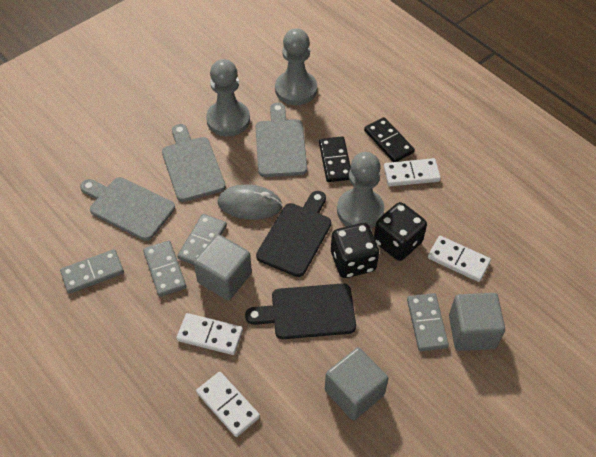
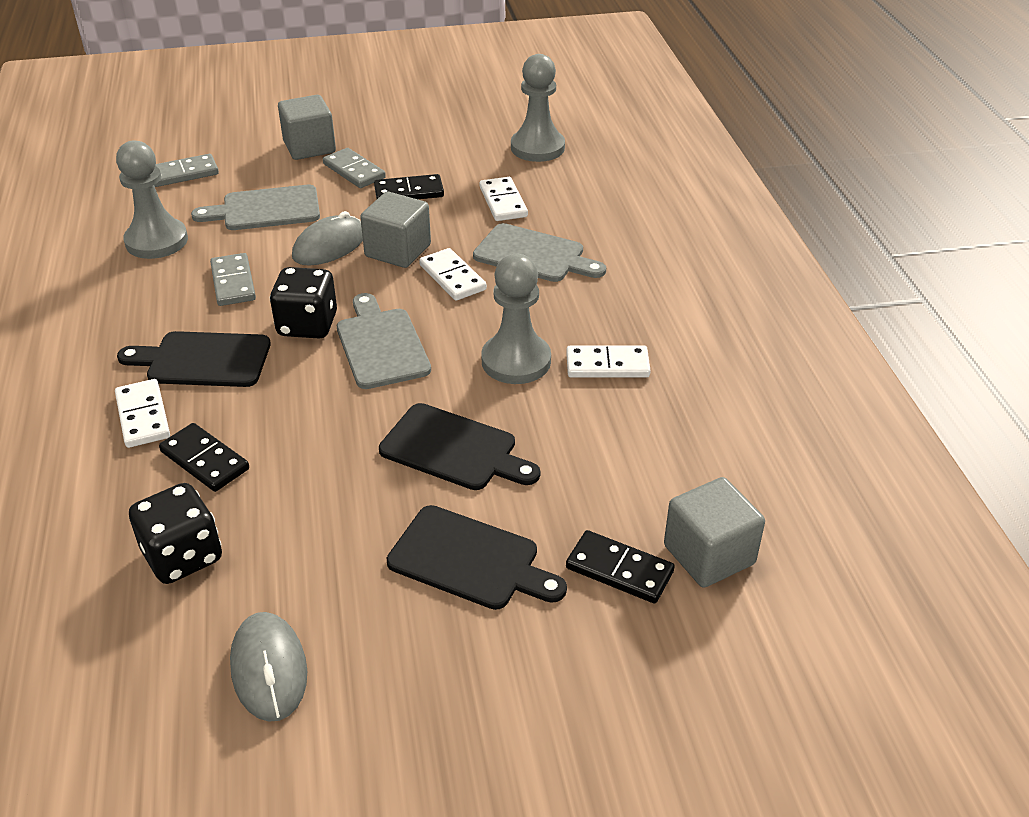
black cutting board: [245,283,356,339] [256,191,331,277] = 2 -> [117,331,271,387] [379,403,540,490] [387,505,567,610] = 3
black domino: [319,137,351,182] [364,117,415,162] = 2 -> [159,423,249,492] [374,174,444,199] [566,530,675,603] = 3
grey domino: [60,249,124,294] [143,241,186,297] [177,214,227,265] [407,293,449,351] = 4 -> [154,154,219,187] [210,253,256,306] [323,148,386,188] = 3
grey mouse: [218,184,282,220] = 1 -> [230,612,307,722] [292,211,363,266] = 2

